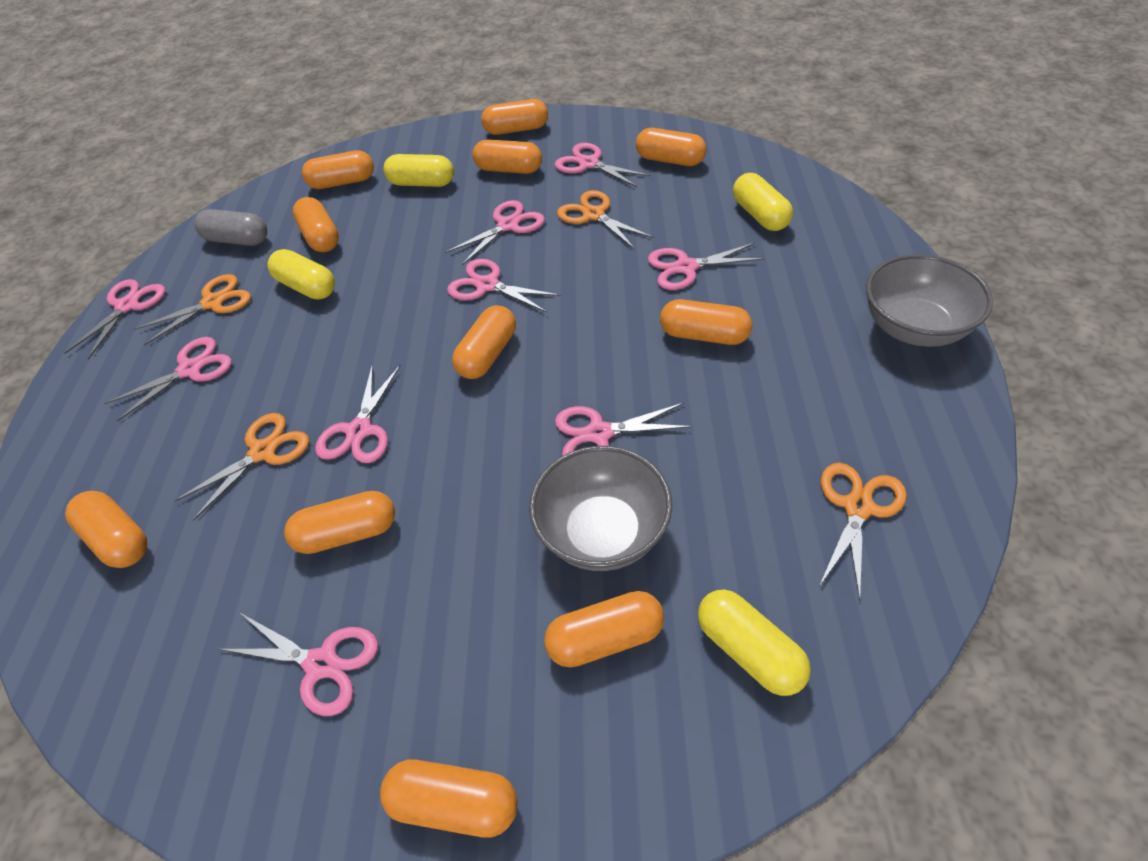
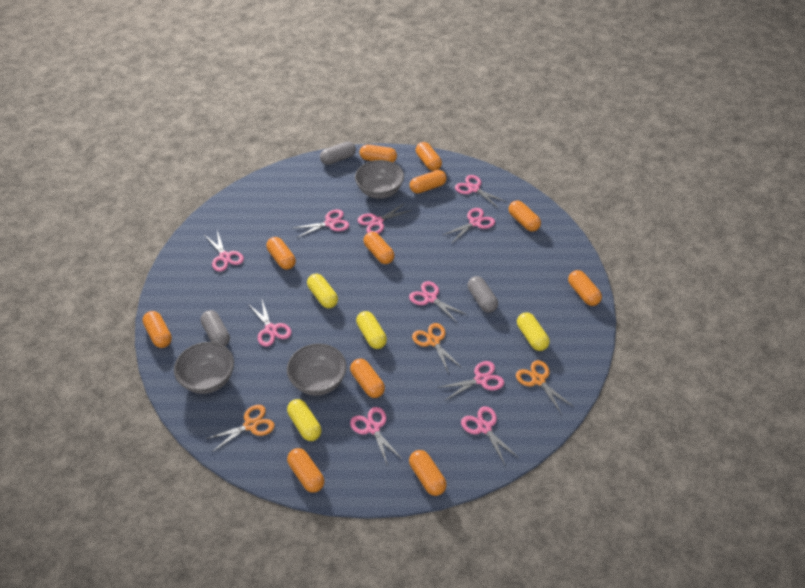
grey bowl: [529,446,672,571] [866,254,993,347] = 2 -> [174,342,234,394] [287,344,347,396] [355,160,404,199] = 3
grey capsule: [194,209,267,246] = 1 -> [201,310,230,346] [320,141,356,165] [468,276,498,313] = 3
orange scissors: [134,274,251,345] [174,413,309,521] [557,190,654,249] [820,463,907,600] = 4 -> [206,405,275,452] [412,323,462,374] [516,360,574,415] = 3
pink scissors: [64,279,165,360] [105,337,232,422] [218,614,378,716] [315,364,401,463] [445,200,545,265] [447,259,561,313] [554,143,651,187] [555,403,693,456] [648,243,765,290] = 9 -> [206,231,244,272] [248,300,292,347] [293,209,349,238] [350,407,403,466] [358,203,412,234] [409,281,467,322] [438,361,504,400] [443,208,495,244] [455,175,507,208] [461,406,519,465] = 10

